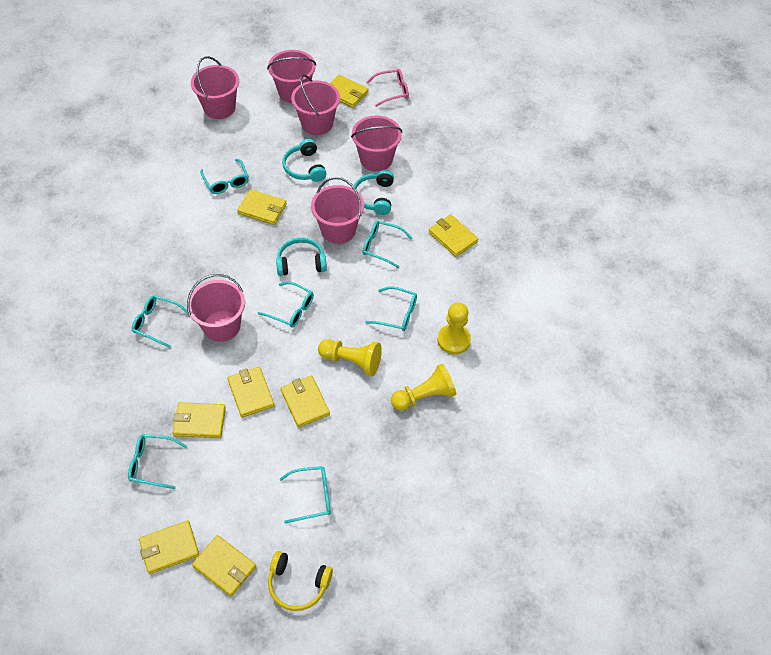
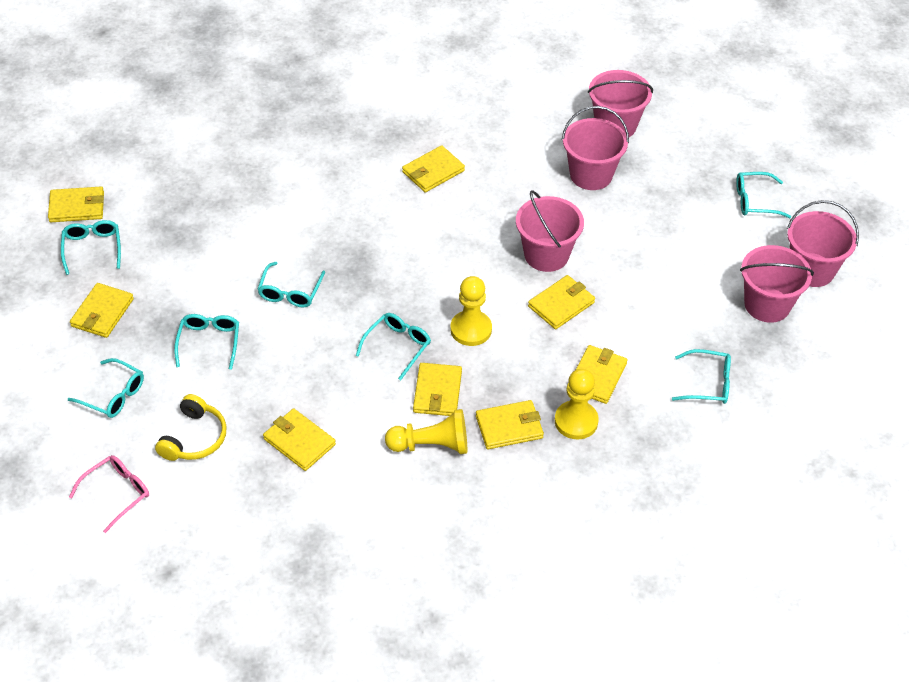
pink bucket: [187,274,245,342] [191,56,239,119] [267,50,316,103] [291,74,340,135] [311,177,364,244] [351,116,402,172] = 6 -> [516,190,584,272] [562,106,629,190] [588,70,653,137] [740,245,814,323] [787,200,859,287] = 5
turquoise headphones: [276,237,327,276] [282,139,327,182] [354,170,394,215] = 3 -> none = 0

